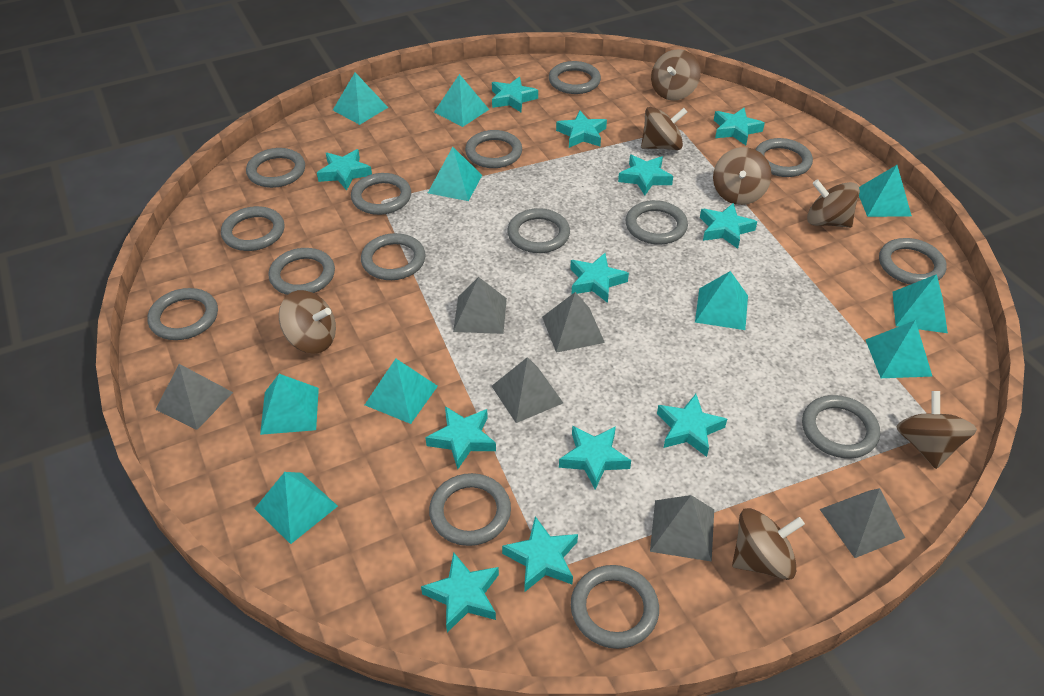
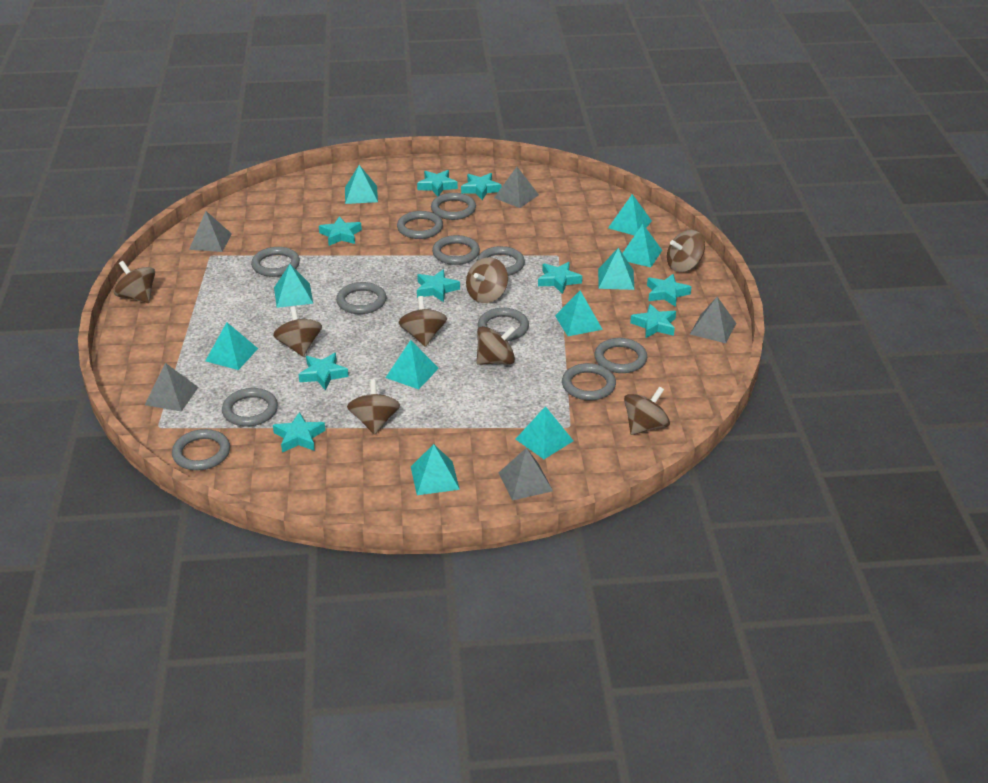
brown spinning top: [279,290,336,354] [641,107,687,150] [651,49,701,101] [713,147,772,205] [732,508,805,580] [807,179,860,228] [896,391,977,469] = 7 -> [114,261,155,303] [273,306,322,357] [347,379,400,435] [398,296,447,347] [466,257,508,303] [477,326,516,365] [624,386,670,435] [667,230,705,272] = 8
grey pyramid: [155,364,233,430] [453,277,507,334] [492,357,563,423] [542,292,605,353] [650,495,714,562] [820,488,905,558] = 6 -> [145,363,198,412] [189,211,232,252] [494,167,539,208] [499,448,553,500] [690,297,736,343] = 5
grey ring: [147,288,218,340] [221,206,284,251] [246,148,305,188] [269,248,335,295] [351,173,411,215] [361,233,426,280] [429,473,511,546] [465,130,522,168] [507,208,570,253] [549,61,601,94] [571,565,659,649] [625,200,688,245] [755,138,813,177] [802,395,880,458] [879,238,947,285] = 15 -> [172,429,230,470] [222,388,278,426] [251,247,300,277] [336,282,386,314] [397,211,443,239] [431,193,476,220] [432,235,480,265] [477,246,525,276] [478,308,529,341] [562,363,616,400] [594,338,647,373] = 11
turquoise star: [317,149,372,191] [421,552,499,632] [425,406,496,469] [492,77,538,112] [502,516,578,591] [556,111,607,148] [559,426,631,489] [570,253,629,303] [618,155,673,195] [657,394,727,457] [700,203,758,249] [714,108,765,145] = 12 -> [273,412,326,452] [299,353,349,391] [319,217,362,246] [417,170,458,196] [417,269,460,302] [461,173,501,200] [538,262,582,294] [630,304,676,338] [647,274,691,307] = 9

